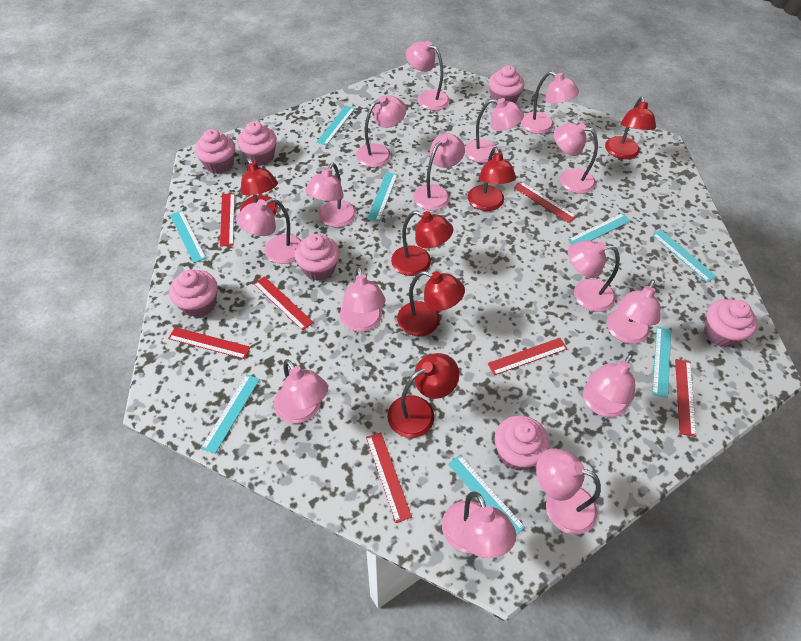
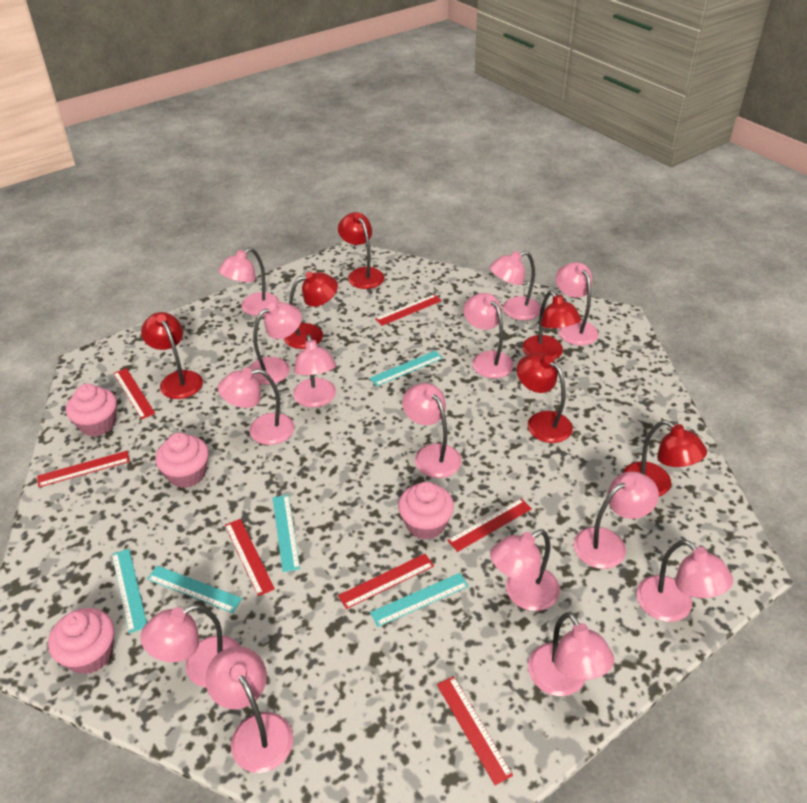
pink cupcake: [169,269,218,317] [195,129,235,174] [237,121,277,166] [294,234,340,281] [489,65,524,106] [495,415,550,470] [704,299,757,347] = 7 -> [48,608,115,674] [66,384,117,437] [155,433,209,488] [398,482,454,539] = 4
pink lamp: [236,198,302,264] [274,359,328,423] [305,162,356,227] [340,267,386,332] [356,95,406,167] [406,41,450,110] [413,133,465,211] [442,492,516,558] [465,98,524,163] [521,71,579,134] [536,448,601,534] [554,123,598,194] [568,240,620,312] [583,354,635,417] [607,279,661,344] = 15 -> [140,604,241,687] [205,646,293,773] [218,248,280,316] [218,368,294,445] [249,302,302,385] [293,334,336,408] [402,383,461,478] [463,293,514,378] [490,251,541,320] [490,529,560,611] [528,612,614,696] [556,262,599,346] [574,471,659,569] [636,540,733,622] = 14
turquoise ruler: [170,210,206,263] [201,374,260,454] [317,105,355,146] [367,172,398,222] [448,455,525,535] [568,213,631,244] [652,230,717,282] [652,326,671,398] = 8 -> [112,549,147,634] [147,565,242,613] [272,495,300,572] [369,351,443,386] [370,573,469,627] = 5

